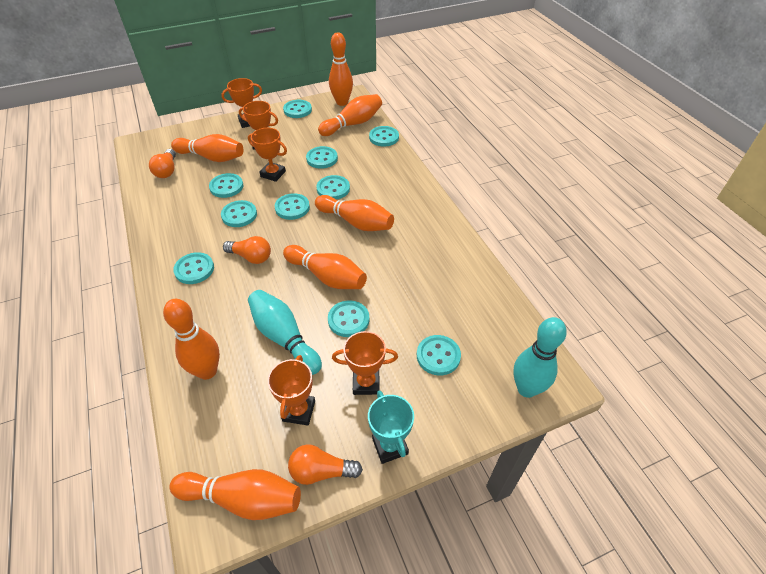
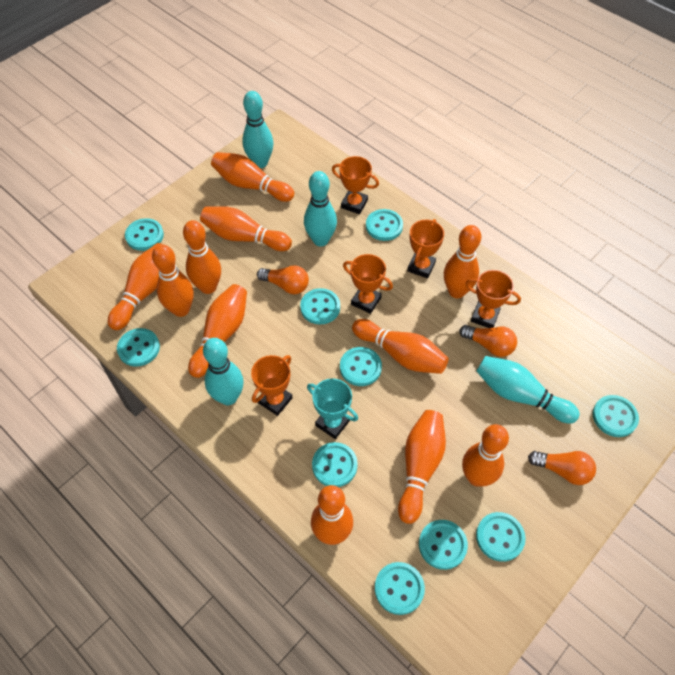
orange bowling pin: [163,299,220,380] [169,469,301,520] [171,134,243,162] [283,245,367,289] [315,195,394,231] [318,94,382,136] [329,32,353,106] = 7 -> [108,243,161,330] [152,244,194,317] [183,220,221,294] [188,284,247,378] [200,206,292,251] [211,152,294,202] [311,485,353,545] [352,319,449,374] [398,410,446,524] [444,225,481,298] [462,424,509,487] = 11
turquoise bowling pin: [248,290,322,375] [513,317,567,398] = 2 -> [203,338,244,405] [242,91,273,168] [304,171,337,246] [476,356,580,424] = 4

